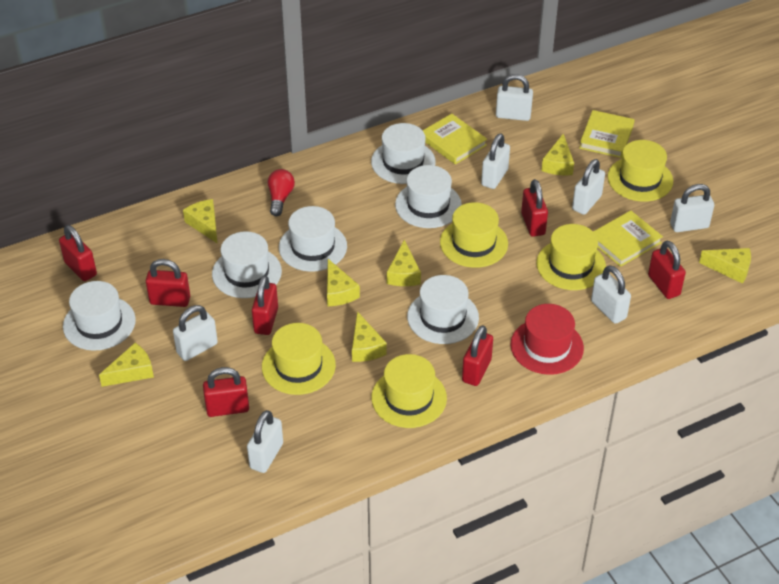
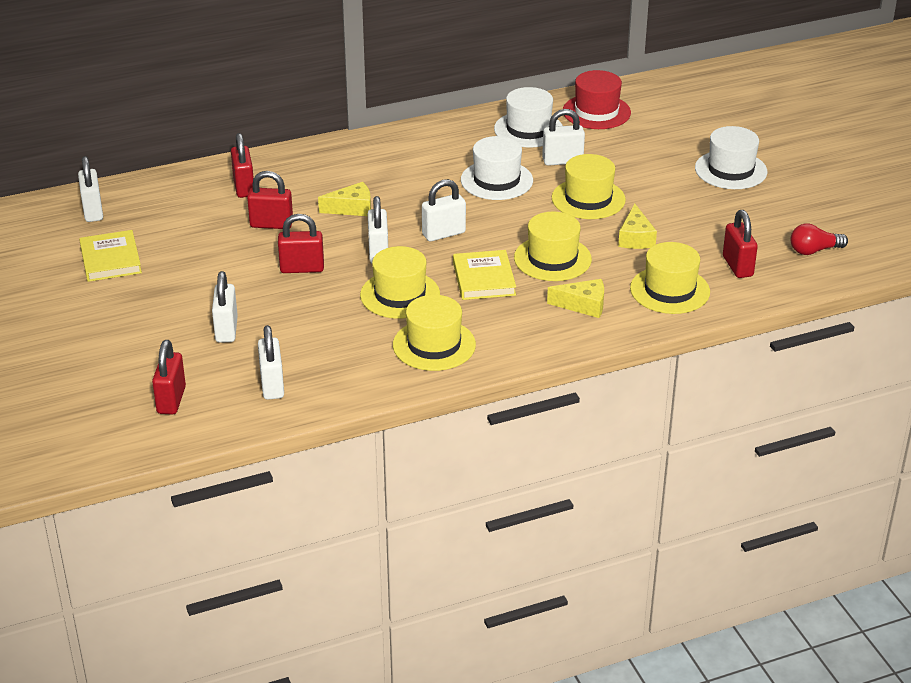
red padlock: [59,225,97,281] [146,259,190,307] [203,367,249,417] [252,275,278,335] [462,325,493,386] [521,179,548,237] [648,241,686,299] = 7 -> [152,340,186,415] [231,133,254,198] [247,171,293,229] [278,214,324,273] [723,210,758,278] = 5
white hat: [63,281,136,351] [212,231,282,298] [279,206,347,272] [371,123,436,184] [395,165,462,228] [407,275,479,344] = 6 -> [461,136,533,200] [494,87,563,148] [695,126,767,189] = 3
white padlock: [173,305,218,361] [247,410,283,473] [481,134,510,189] [496,74,533,121] [572,159,605,215] [591,265,631,324] [670,184,714,232] = 7 -> [78,156,103,222] [212,271,238,343] [258,325,284,400] [368,196,388,263] [422,179,466,241] [542,109,585,166] = 6
yellow book: [423,114,487,165] [579,110,634,158] [593,211,663,267] = 3 -> [79,230,142,282] [453,250,516,300] = 2
yellow cheese: [99,343,154,387] [183,199,218,244] [327,259,360,306] [352,311,387,362] [387,240,421,286] [541,134,574,176] [699,248,751,284] = 7 -> [318,182,371,216] [547,279,604,318] [618,204,657,249] = 3

